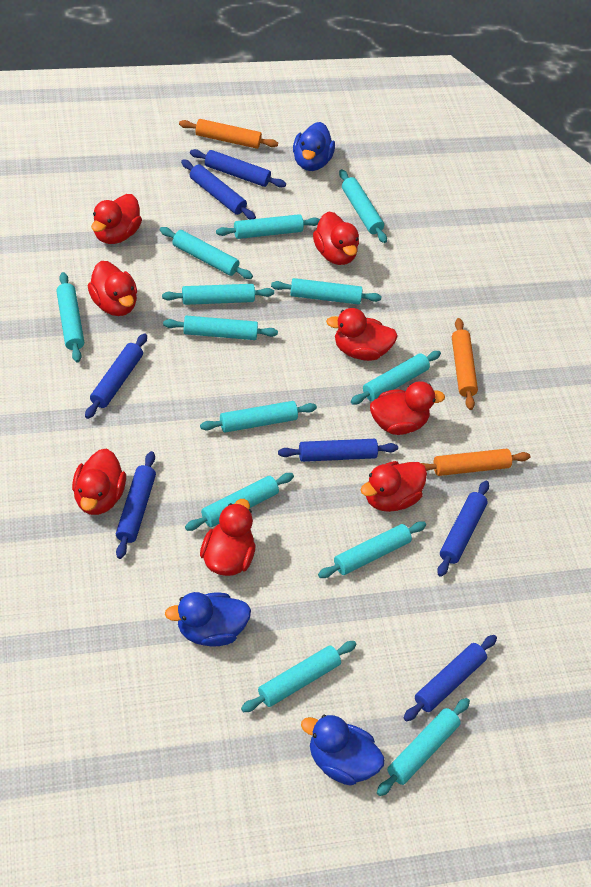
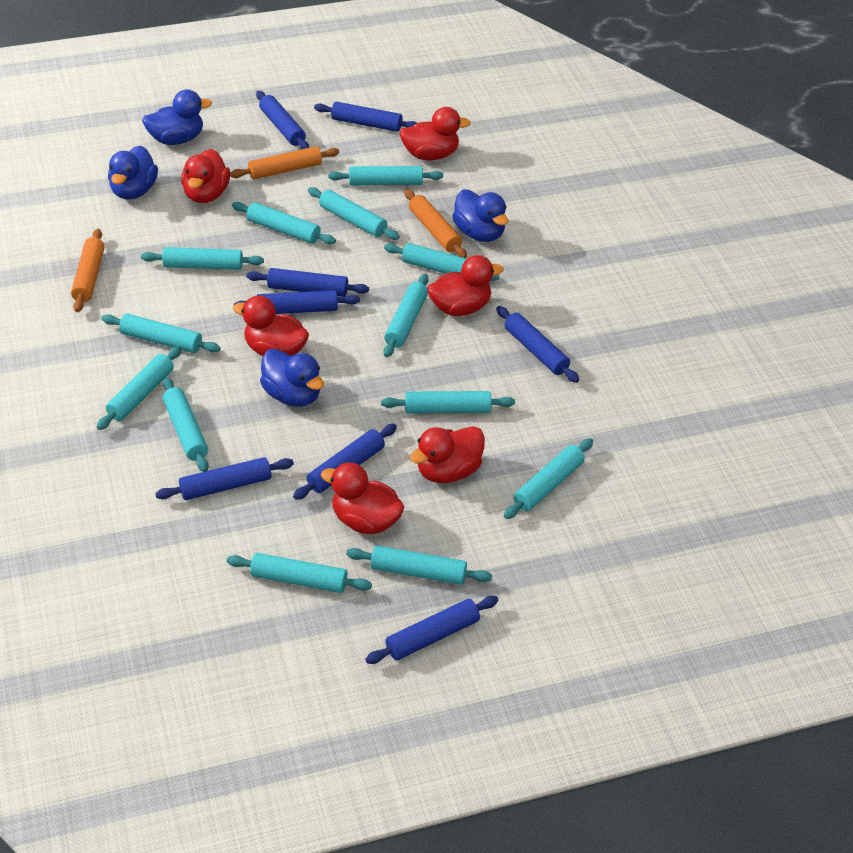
blue duck: [165,592,251,646] [293,122,335,171] [301,715,385,786] = 3 -> [108,146,158,200] [142,90,212,145] [260,349,324,407] [452,189,509,242] = 4
blue rolling pin: [85,333,147,419] [116,451,156,559] [181,159,256,220] [190,149,286,188] [278,439,398,462] [404,635,497,721] [437,481,489,577] = 7 -> [155,457,294,500] [234,290,360,314] [246,268,369,297] [256,91,309,149] [293,424,397,500] [314,102,417,132] [365,596,498,664] [496,306,579,383] = 8
red duck: [72,449,126,515] [88,261,137,316] [91,194,142,244] [200,499,256,576] [313,211,359,265] [326,308,398,361] [361,461,427,512] [370,381,445,435] = 8 -> [181,149,230,203] [233,296,309,356] [321,463,404,534] [399,107,471,160] [410,426,485,483] [427,255,504,316] = 6

